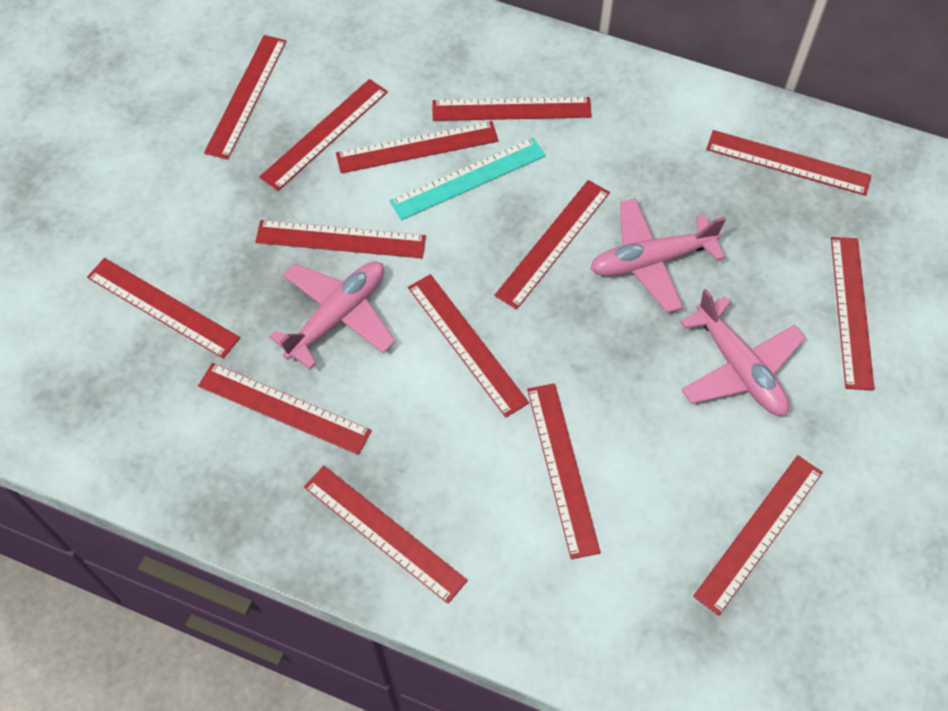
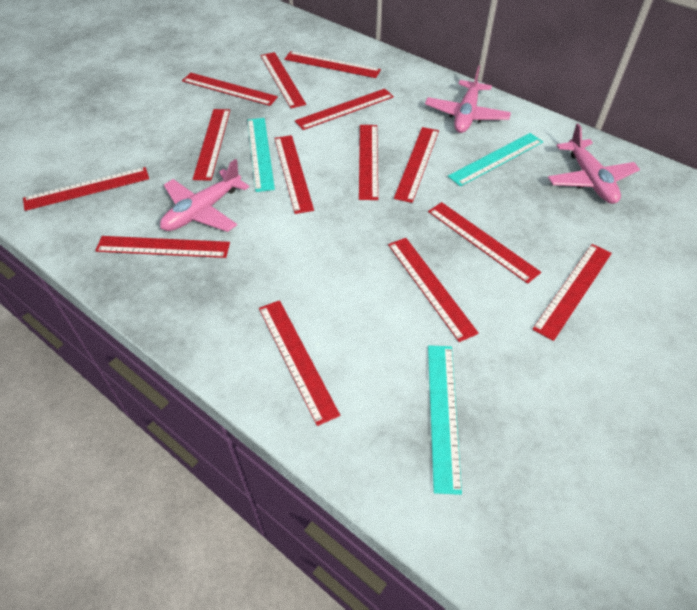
turquoise ruler: [390,138,546,220] = 1 -> [248,118,275,192] [428,345,462,495] [448,133,543,187] = 3

